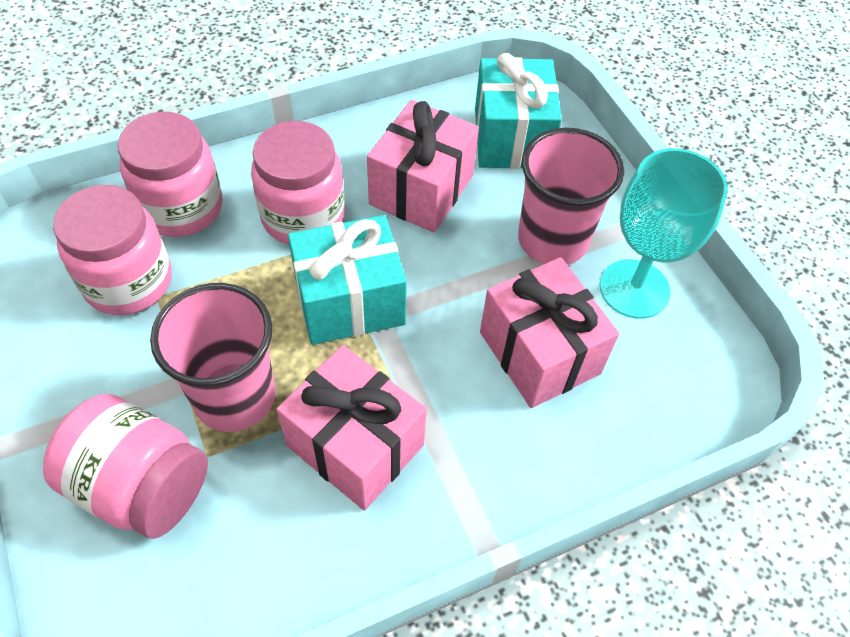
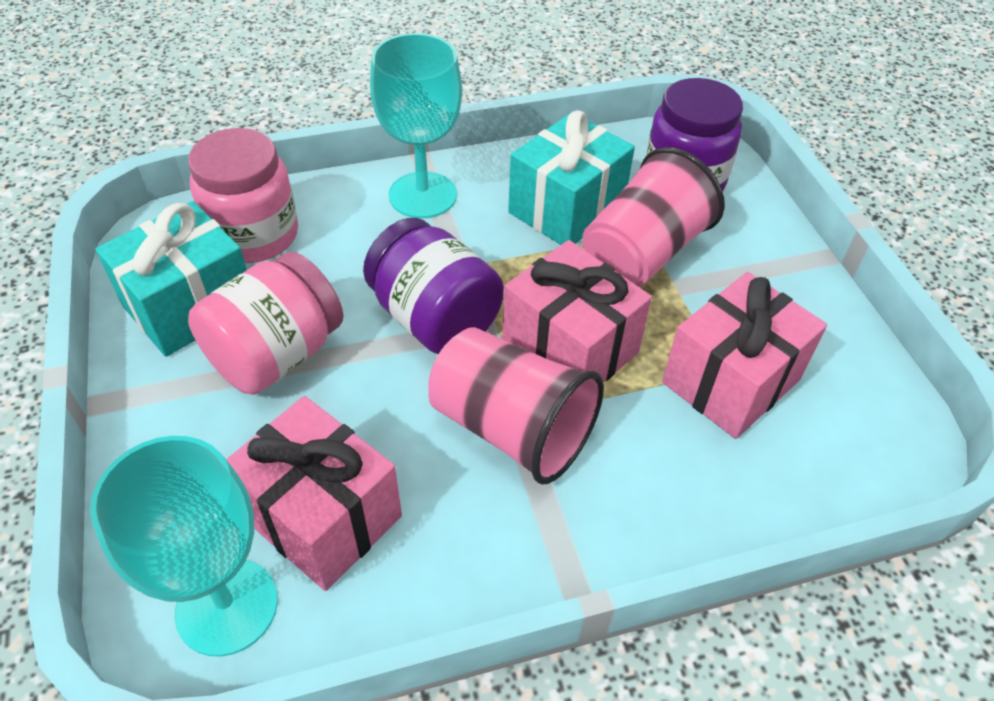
pink jar: [43,394,208,539] [53,185,172,315] [118,112,223,237] [251,121,345,245] = 4 -> [188,128,298,263] [188,252,343,395] = 2
purple jar: none = 0 -> [363,218,504,354] [646,78,743,191] = 2
turquoise goblet: [600,148,728,319] = 1 -> [90,436,278,657] [370,33,462,219] = 2

